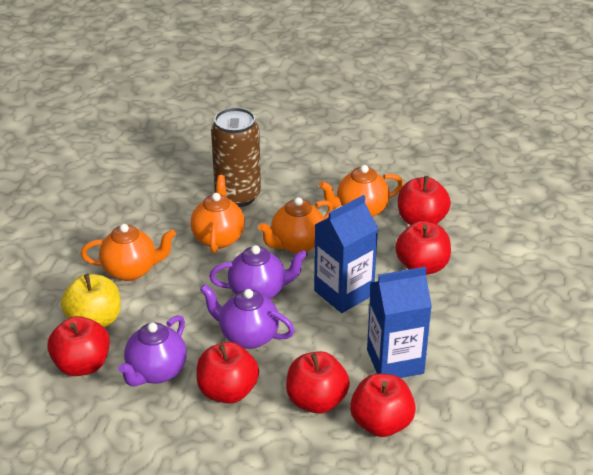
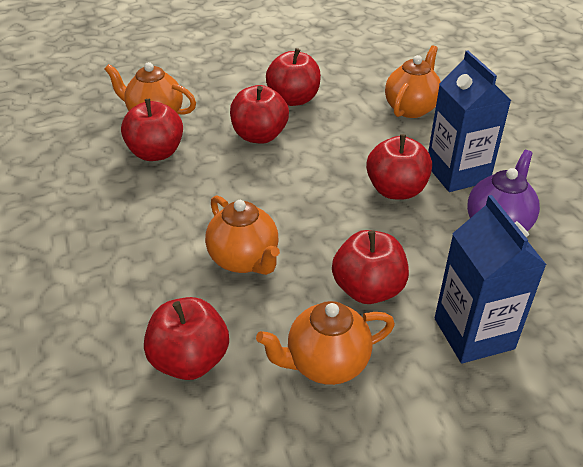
brown can: [211,107,261,207] = 1 -> none = 0
purple teapot: [118,315,187,387] [200,284,295,349] [209,245,307,299] = 3 -> [467,150,540,231] = 1
yellow apple: [61,274,121,327] = 1 -> none = 0

